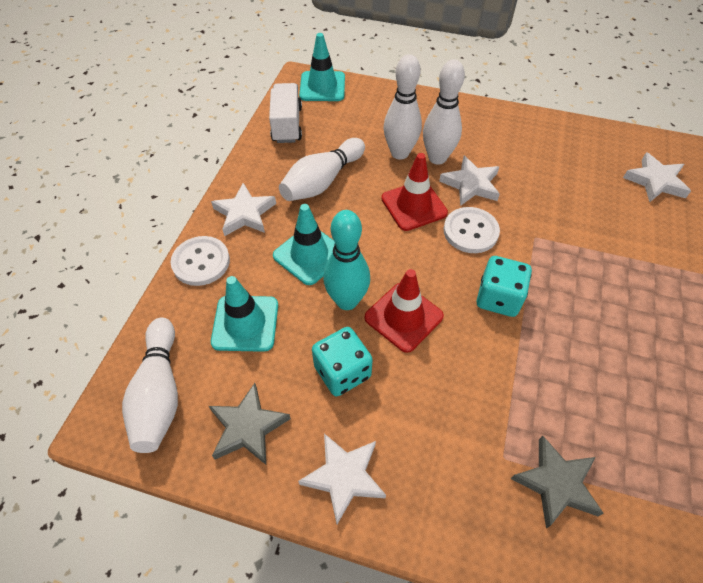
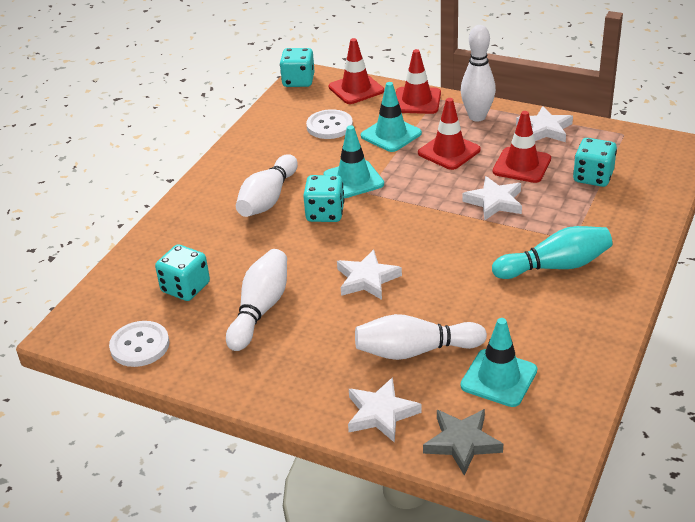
grey star: [209,383,291,465] [511,436,604,528] = 2 -> [423,409,503,476] = 1
red traffic cone: [364,269,444,353] [381,153,448,231] = 2 -> [329,38,384,104] [396,49,441,114] [418,98,481,170] [493,111,551,183] = 4
turquoise dice: [312,327,373,396] [476,256,532,317] = 2 -> [155,244,210,301] [280,48,315,87] [303,175,344,222] [573,138,617,187] = 4
white truck: [269,83,302,143] = 1 -> none = 0

